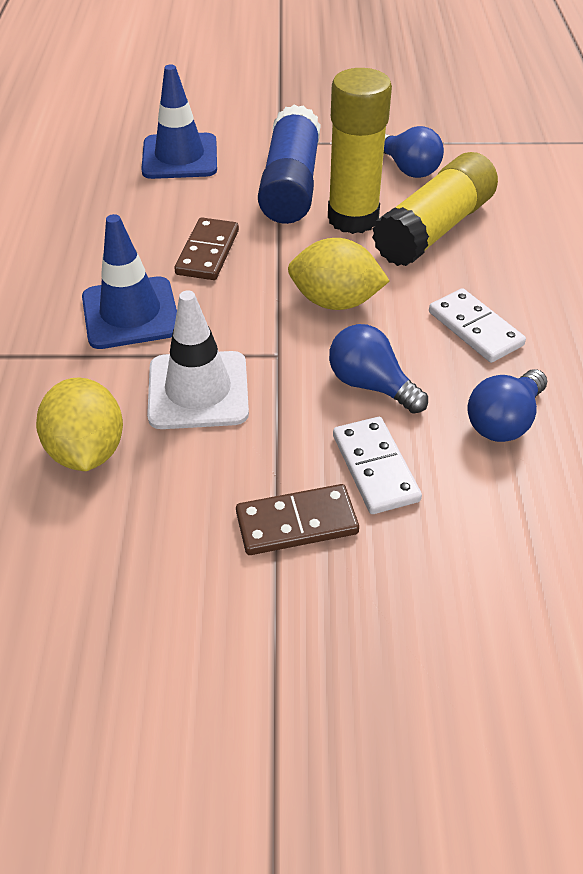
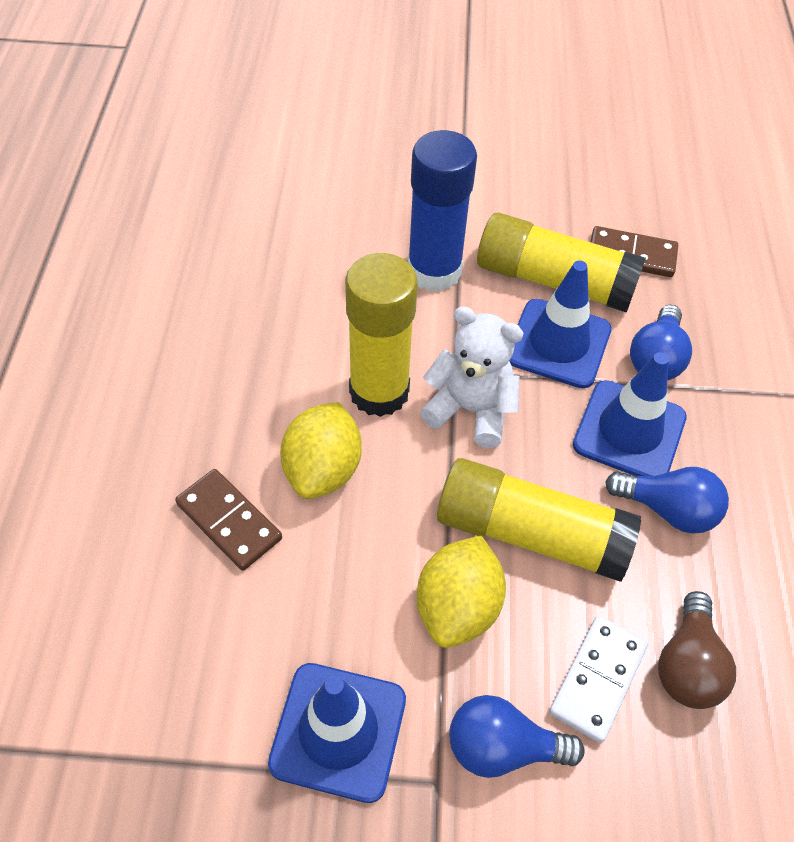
blue traffic cone: [82,214,177,349] [141,65,217,179] = 2 -> [268,663,406,803] [509,261,612,388] [573,352,687,476] = 3
brown light bulb: none = 0 -> [658,591,736,709] = 1
white domino: [333,417,422,514] [429,288,526,363] = 2 -> [549,616,648,743] = 1
white teddy bear: none = 0 -> [420,306,524,448] = 1
white traffic cone: [147,290,249,429] = 1 -> none = 0
yellow glue stick: [328,68,392,234] [372,152,498,266] = 2 -> [345,253,418,417] [437,458,641,582] [477,212,646,313] = 3

